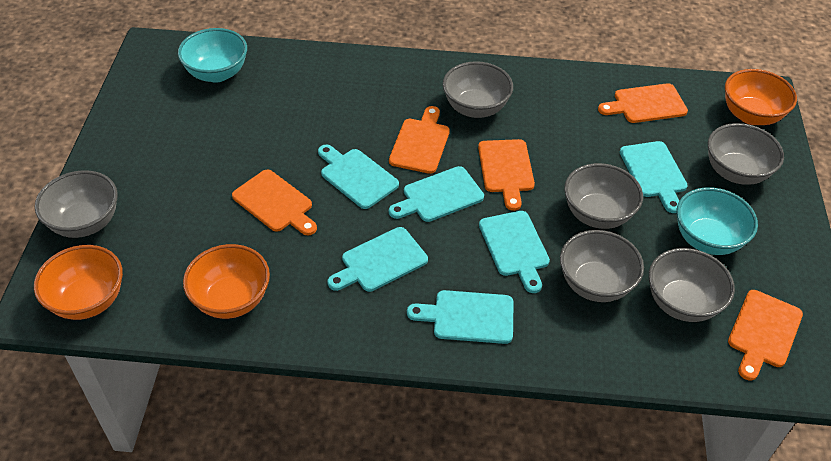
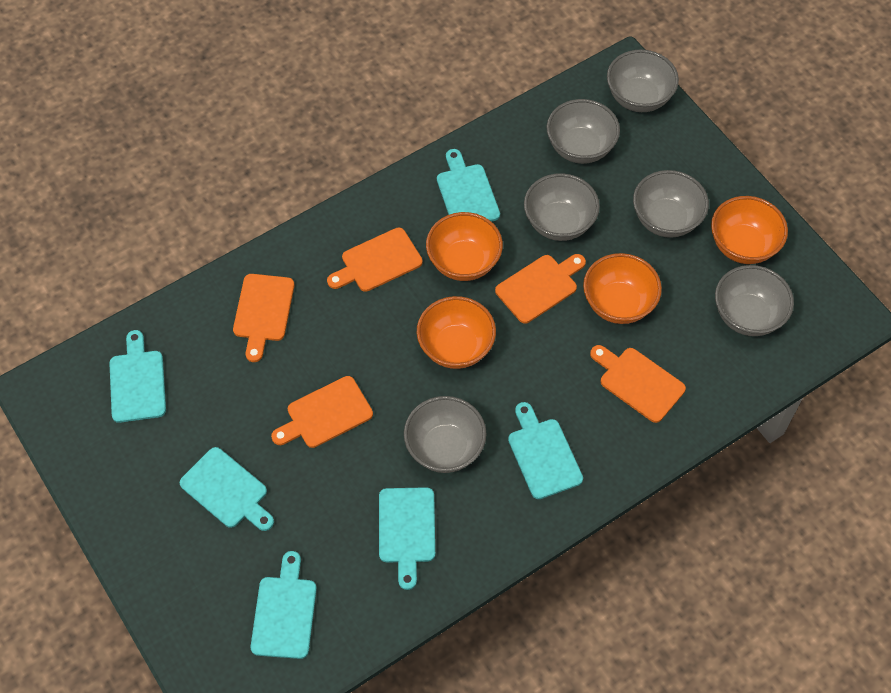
orange bowl: [34,245,123,320] [183,244,270,319] [725,69,797,125] = 3 -> [417,296,496,369] [426,212,503,281] [583,253,662,324] [711,196,788,264] = 4
turquoise bowl: [178,28,247,83] [677,187,758,255] = 2 -> none = 0

